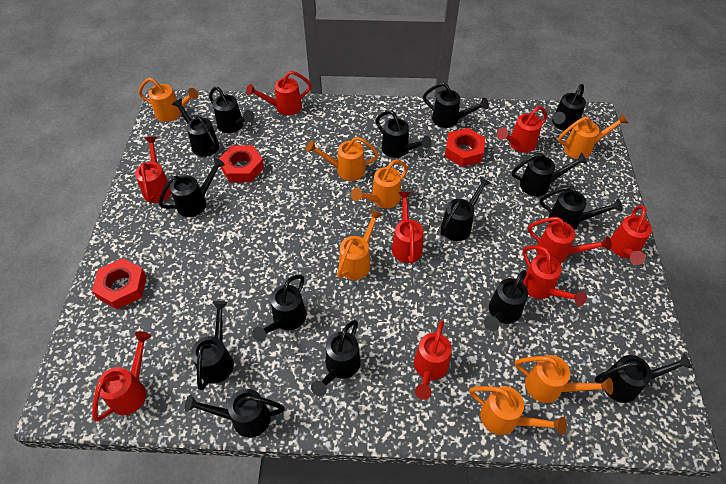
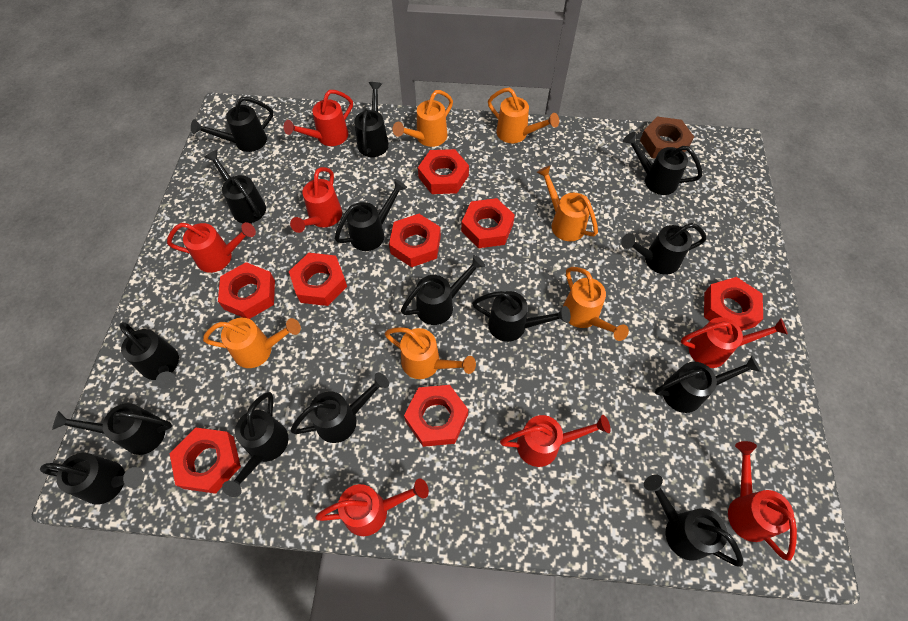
brown nut: none = 0 -> [640,117,694,158] = 1
orange watering can: [139,78,199,122] [306,137,379,181] [337,209,383,280] [351,160,408,208] [470,386,567,435] [515,355,613,403] [558,114,628,159] = 7 -> [203,317,301,368] [384,327,476,379] [392,90,453,147] [488,88,559,143] [537,165,598,241] [563,267,629,341] = 6
red nut: [92,258,147,309] [219,145,264,182] [445,128,485,167] = 3 -> [170,427,241,494] [218,262,275,319] [289,253,347,306] [389,214,441,267] [404,385,468,447] [418,149,469,194] [461,198,515,248] [704,277,763,331] = 8
red watering can: [92,331,151,421] [135,137,172,203] [246,71,312,116] [392,191,423,264] [414,320,451,400] [497,106,547,153] [522,246,587,306] [528,217,612,263] [610,205,652,265] = 9 -> [167,222,256,273] [284,90,353,146] [290,167,342,233] [315,478,429,536] [500,415,611,467] [681,317,788,368] [728,441,797,561] = 7

